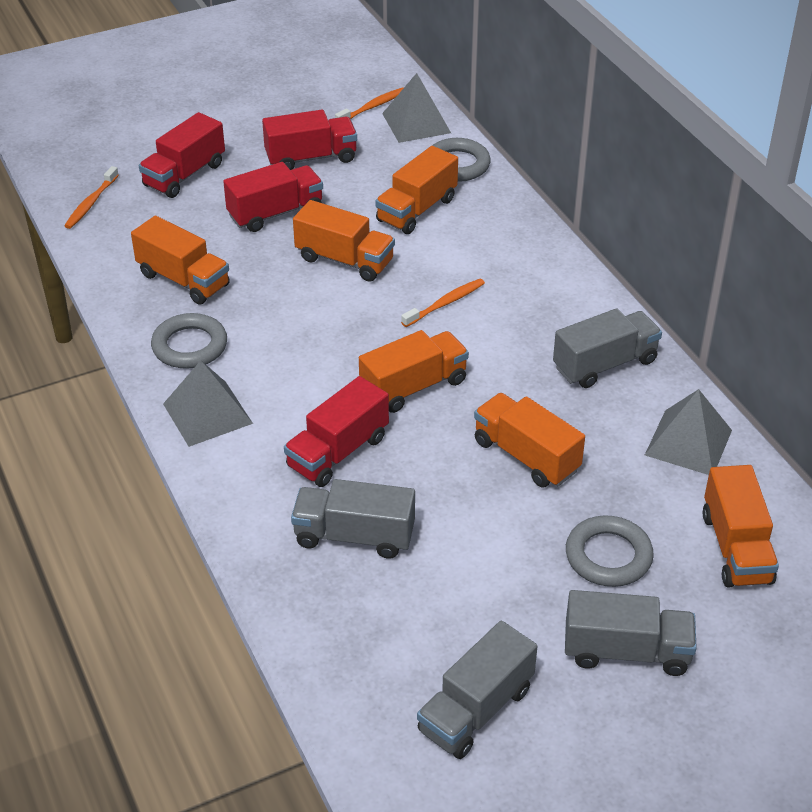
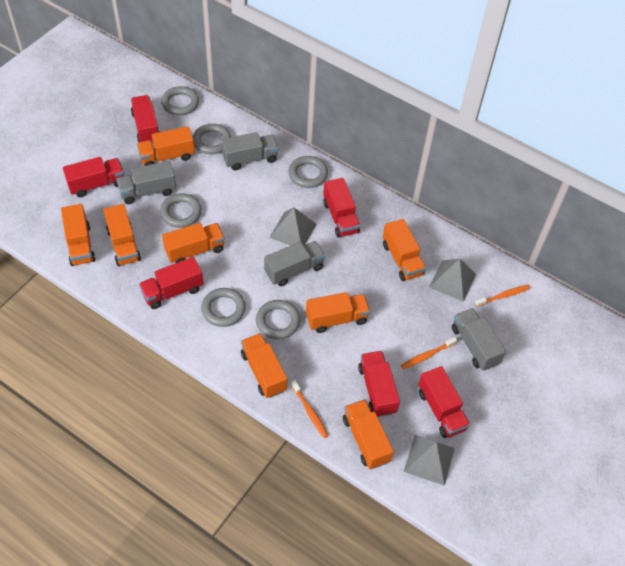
grey ring: [151,313,227,369] [432,138,491,182] [566,515,654,587] = 3 -> [160,194,202,228] [161,86,199,116] [193,124,231,154] [201,288,246,327] [256,300,300,339] [289,156,328,188] = 6
orange truck: [131,216,230,305] [293,200,395,282] [359,330,469,413] [375,146,458,234] [474,393,585,488] [703,465,779,588] = 6 -> [61,204,96,266] [103,204,141,266] [137,126,195,166] [162,223,225,263] [241,333,287,398] [306,292,370,333] [343,399,394,469] [383,219,426,281] = 8
red truck: [139,112,225,198] [223,162,323,232] [262,110,357,170] [284,376,389,487] = 4 -> [63,157,124,198] [131,95,159,143] [139,257,203,309] [323,178,360,238] [358,351,400,417] [418,366,470,438] = 6

